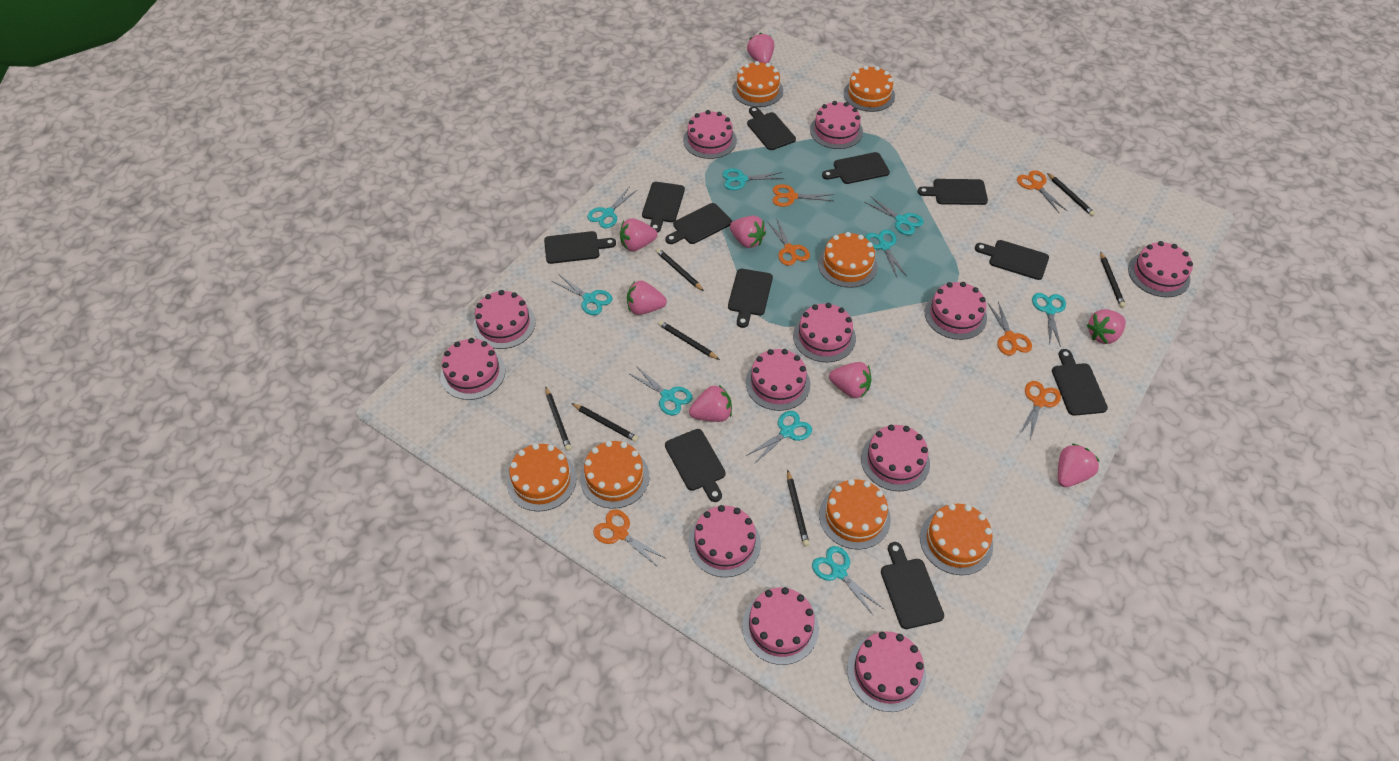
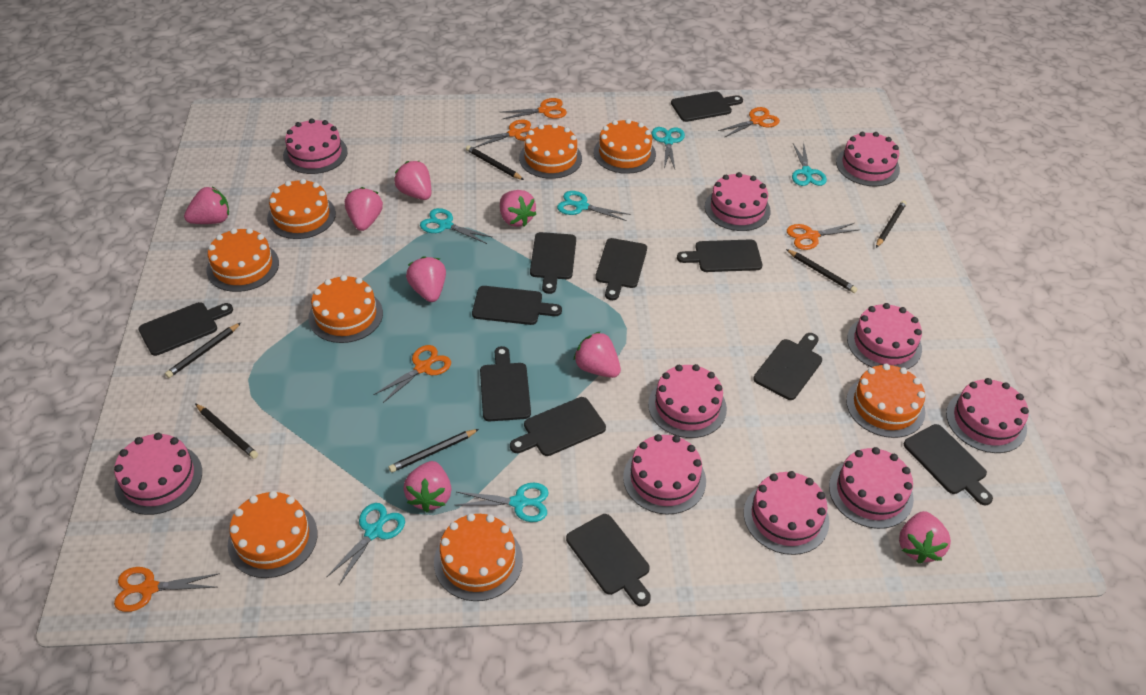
black pencil: [545,387,572,451] [571,403,639,442] [656,248,704,291] [658,321,720,360] [787,470,810,546] [1047,173,1095,216] [1100,251,1126,308] = 7 -> [165,323,241,378] [195,403,258,459] [389,429,479,473] [466,145,524,180] [786,249,858,293] [876,200,907,248] = 6
orange cake: [507,443,577,511] [580,441,649,509] [732,61,783,107] [818,232,878,288] [819,479,891,550] [844,66,895,112] [920,504,993,575] = 7 -> [206,228,279,292] [228,491,318,578] [267,179,336,239] [308,275,383,343] [434,513,523,601] [519,123,582,179] [594,119,656,174] [846,364,925,438] = 8
pink cake: [440,338,506,400] [473,290,536,349] [683,110,737,159] [688,505,761,577] [742,587,819,665] [745,349,811,411] [793,303,856,362] [810,101,863,149] [847,632,926,712] [861,425,930,491] [925,282,987,340] [1128,241,1193,297] = 12 -> [114,433,202,515] [283,118,348,174] [623,434,706,515] [648,364,727,438] [705,172,771,231] [744,471,829,555] [829,447,914,529] [836,132,900,186] [847,303,922,369] [946,378,1029,453] = 10
turquoise scissors: [552,275,612,315] [587,186,638,228] [628,366,692,415] [722,168,784,190] [746,411,812,464] [812,546,882,616] [865,196,924,235] [865,230,907,277] [1032,293,1066,347] = 9 -> [326,503,405,585] [420,208,493,244] [455,482,548,522] [557,191,631,221] [651,127,685,169] [792,142,827,186] = 6

